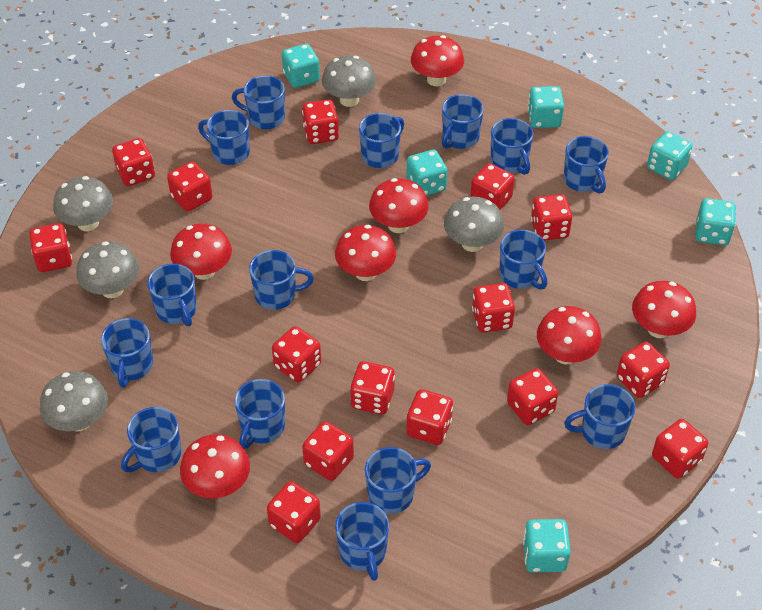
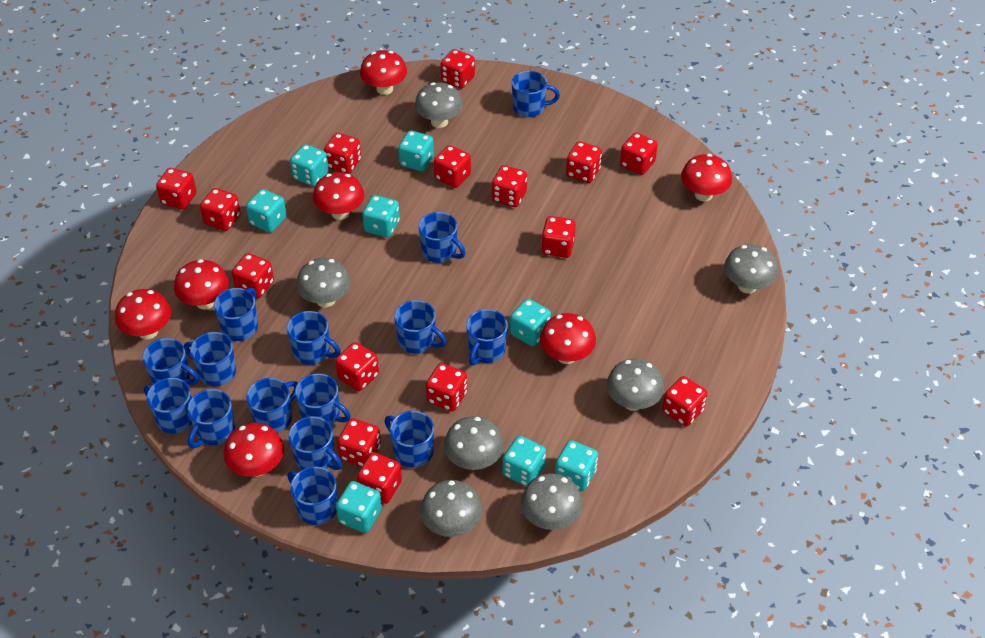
grey mushroom: [40,371,108,431] [53,176,113,231] [76,241,139,298] [322,55,376,107] [444,197,504,252] = 5 -> [296,258,351,308] [415,83,463,128] [420,480,482,537] [444,416,504,470] [521,473,583,530] [606,359,664,411] [724,244,778,294] = 7
turquoise dice: [282,44,320,88] [406,150,447,196] [523,519,571,572] [528,86,564,128] [647,131,693,180] [695,198,736,246] = 6 -> [246,189,287,233] [290,144,329,186] [336,481,382,533] [362,195,400,237] [398,130,434,171] [503,436,546,487] [510,299,551,346] [555,440,598,491] = 8

